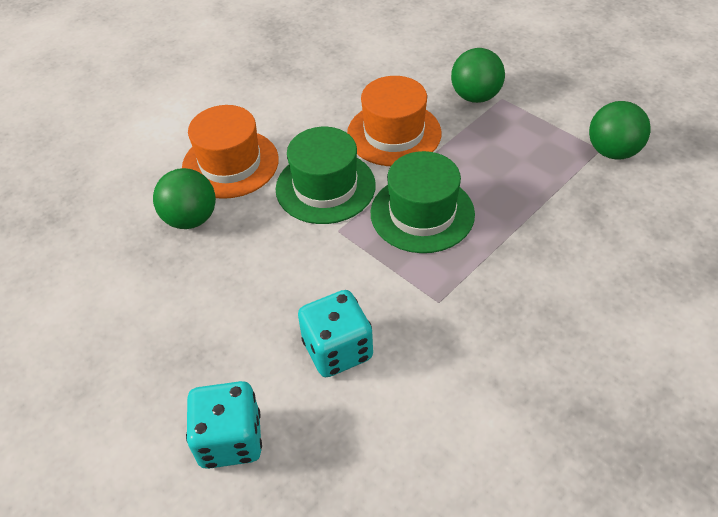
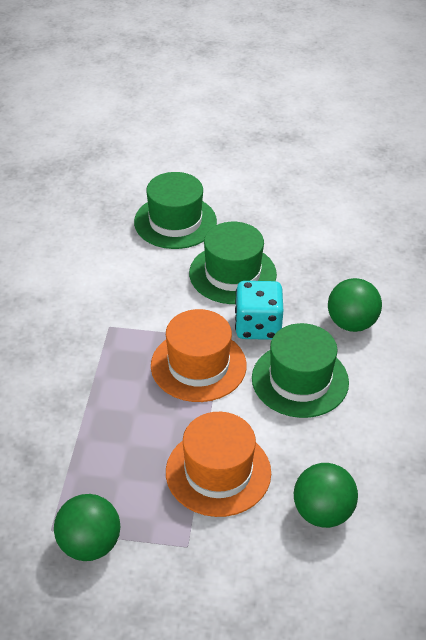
green hat: [275,127,376,224] [371,151,475,253] = 2 -> [134,172,217,249] [189,222,277,304] [252,323,349,418] = 3
turquoise dice: [186,381,262,469] [298,290,373,377] = 2 -> [235,281,283,340] = 1

